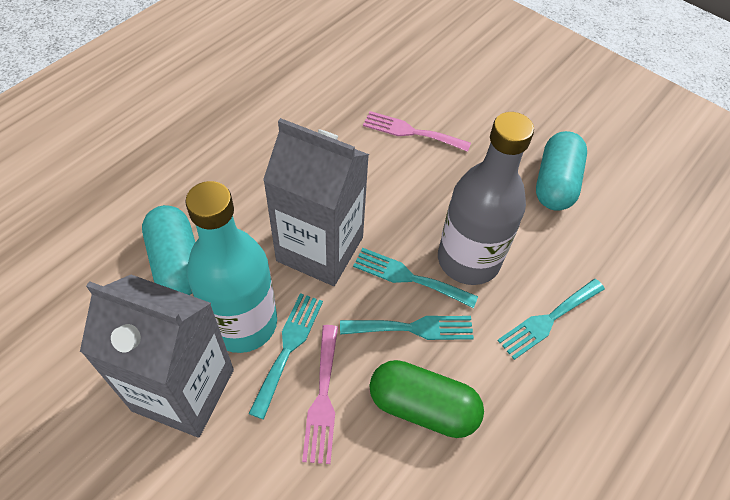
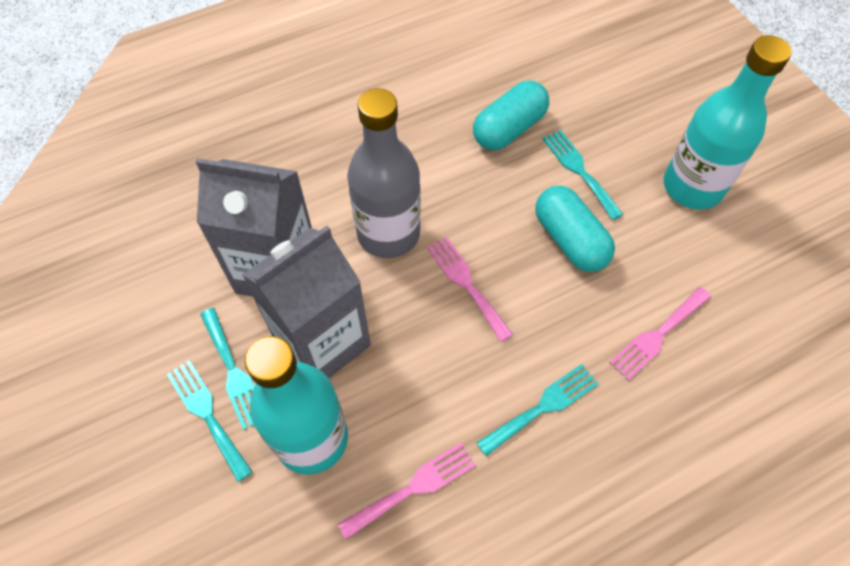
green capsule: [369,360,484,438] = 1 -> none = 0
pink fork: [302,325,338,464] [363,111,471,152] = 2 -> [338,443,476,539] [427,236,513,342] [609,287,711,381] = 3
turquoise bottle: [185,181,277,353] = 1 -> [245,336,348,475] [664,35,791,209] = 2

